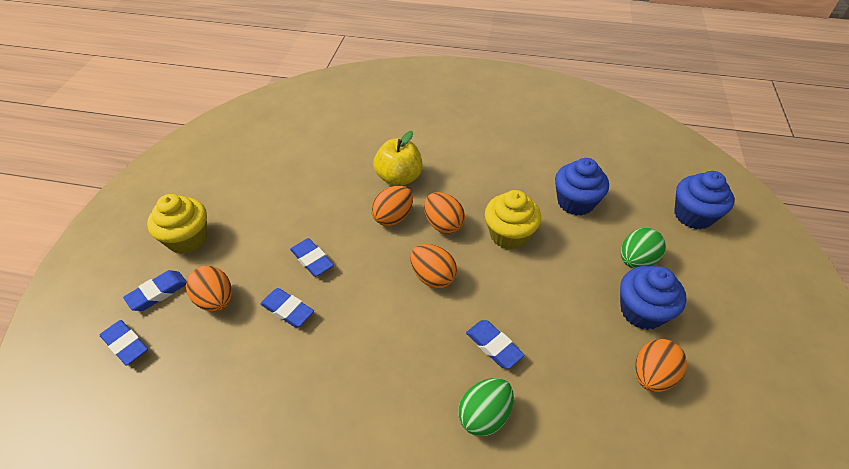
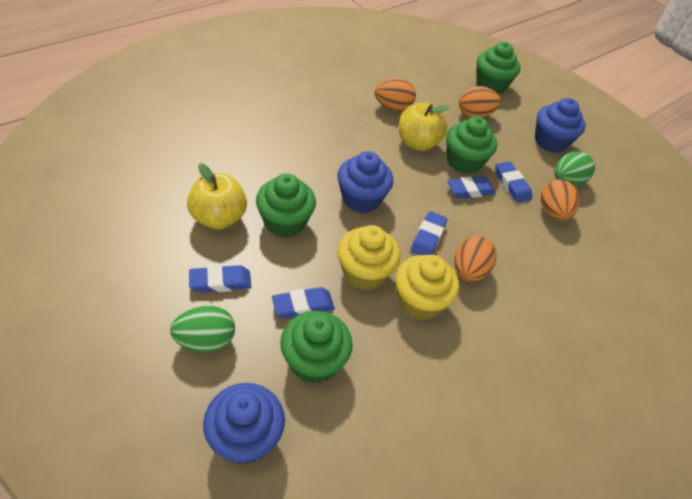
green cupcake: none = 0 -> [256,173,316,238] [280,311,353,384] [446,116,497,174] [476,42,520,94] = 4
orange egg: [186,266,232,312] [371,186,413,226] [410,244,457,289] [424,192,465,234] [635,339,687,392] = 5 -> [375,78,416,111] [454,236,497,281] [459,86,501,117] [541,179,579,221] = 4
yellow apple: [373,131,423,186] = 1 -> [187,163,247,230] [399,103,449,151] = 2

